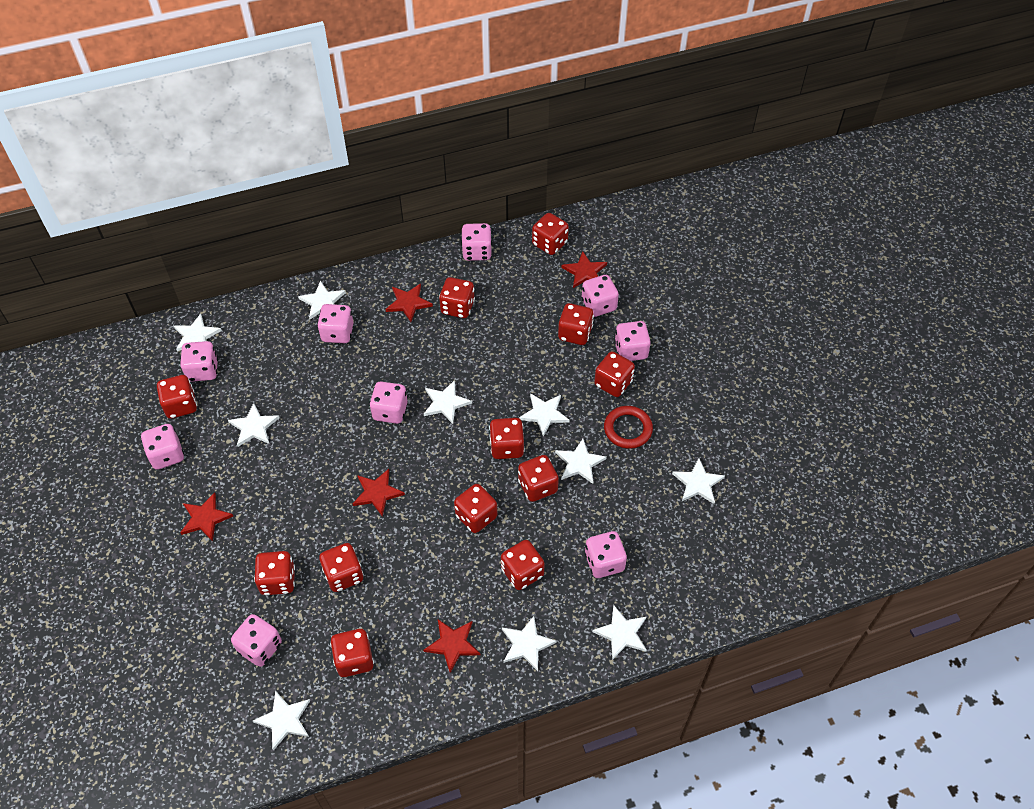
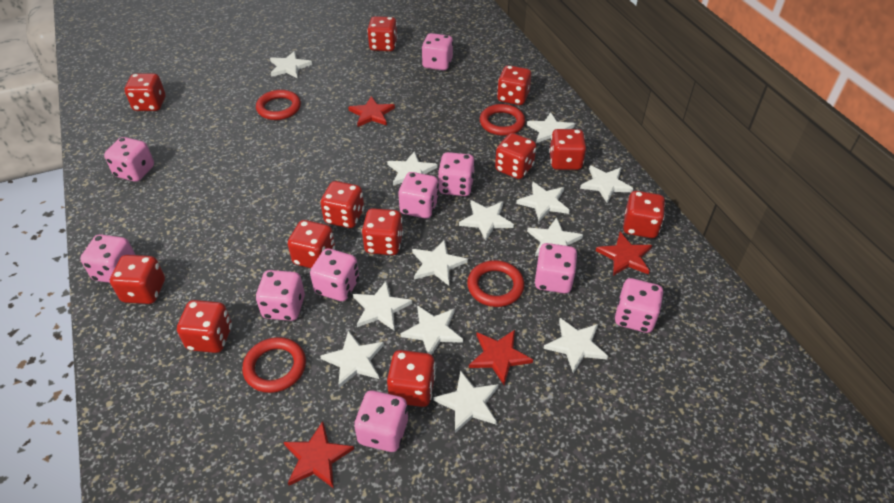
pink dice: [141,424,184,470] [180,341,218,382] [231,614,282,667] [317,304,353,343] [369,382,408,424] [461,223,492,261] [582,275,619,317] [585,531,627,578] [614,321,651,361] = 9 -> [80,234,135,283] [104,137,154,182] [256,270,305,321] [310,248,359,301] [354,391,408,452] [398,172,439,219] [421,33,453,70] [438,152,475,196] [535,243,578,293] [615,278,664,333] = 10
red ring: [604,406,653,449] = 1 -> [242,337,306,393] [256,90,301,120] [467,260,525,307] [480,104,525,136] = 4
red star: [180,492,233,542] [353,469,405,517] [385,283,433,322] [423,619,480,673] [561,251,607,288] = 5 -> [284,421,354,489] [348,96,395,127] [469,330,533,385] [596,232,652,276] = 4
white star: [174,314,222,352] [228,403,279,447] [253,690,310,751] [298,280,346,319] [424,380,472,424] [502,616,557,671] [519,393,570,437] [555,439,607,484] [592,605,647,660] [672,458,725,504] = 10 -> [270,51,312,79] [320,331,384,388] [353,281,412,331] [387,151,437,186] [401,305,463,355] [412,239,468,286] [433,370,499,433] [459,200,514,241] [516,181,570,222] [527,112,575,143] [527,217,583,257] [543,318,608,373] [580,165,633,203] = 13

